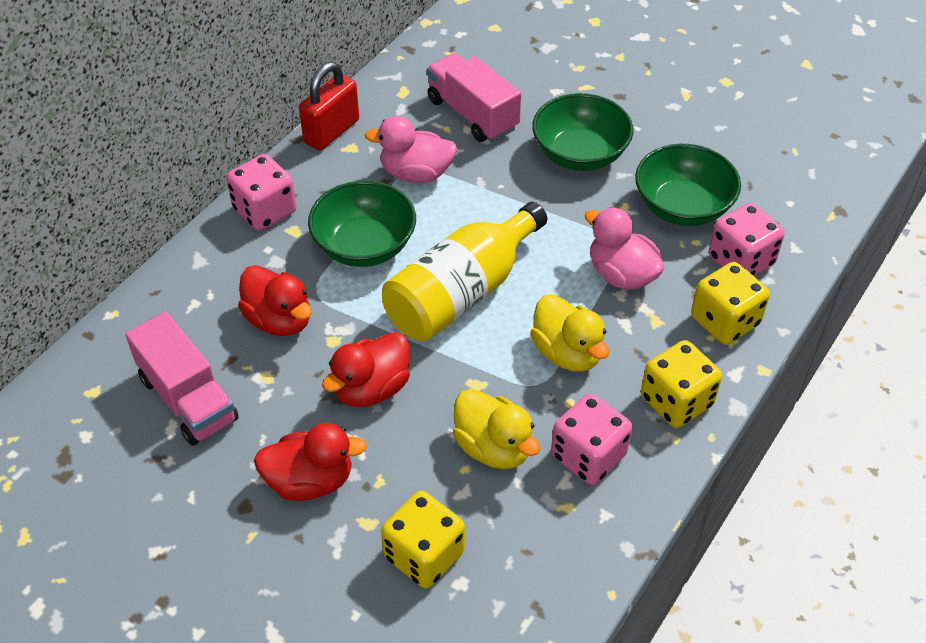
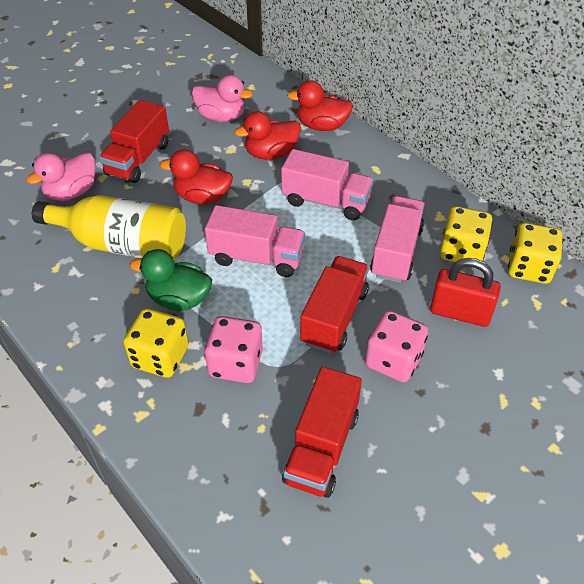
green bowl: [308,181,416,267] [532,93,634,171] [635,144,741,226] = 3 -> none = 0
green duck: none = 0 -> [130,249,212,311] = 1
pink dice: [226,154,297,231] [551,393,632,485] [709,203,785,276] = 3 -> [205,316,263,383] [365,310,428,382] = 2
pink truck: [125,312,239,446] [427,53,521,142] = 2 -> [205,205,305,277] [281,149,374,221] [370,196,425,283] = 3
red truck: none = 0 -> [99,100,169,183] [282,367,362,498] [300,256,369,353] = 3
yellow duck: [453,389,541,469] [530,294,609,372] = 2 -> none = 0

